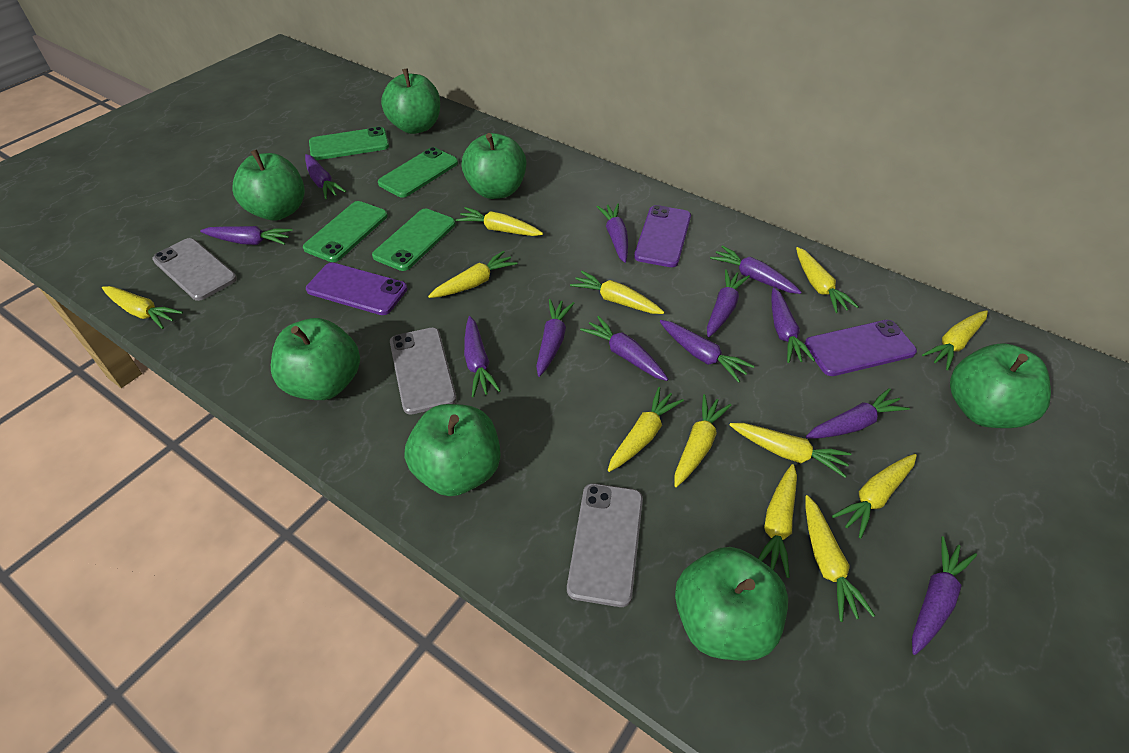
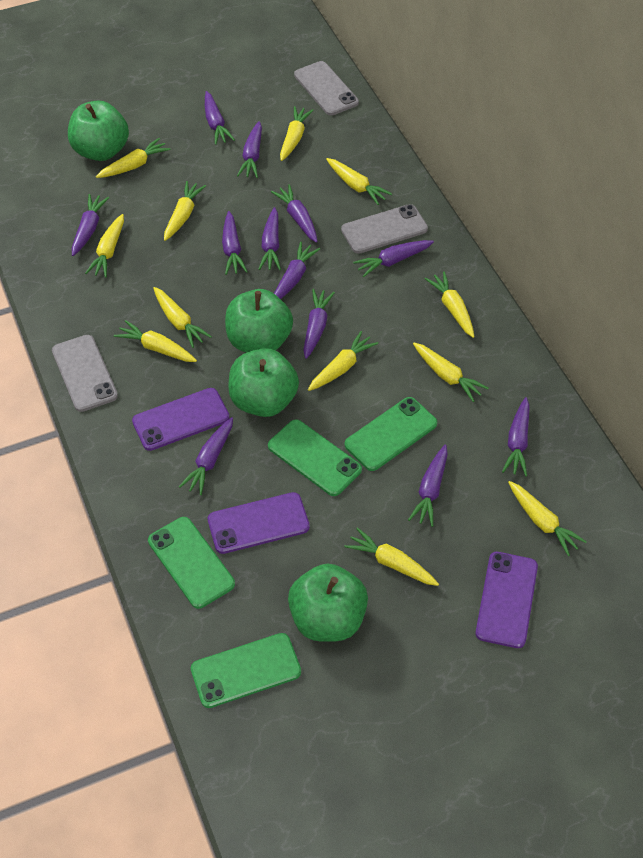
green apple: [233,149,305,221] [271,318,360,400] [381,68,440,134] [404,404,501,496] [461,133,526,199] [675,547,788,661] [950,343,1051,428] = 7 -> [68,101,129,161] [225,289,293,353] [228,348,299,417] [288,564,368,642] = 4

